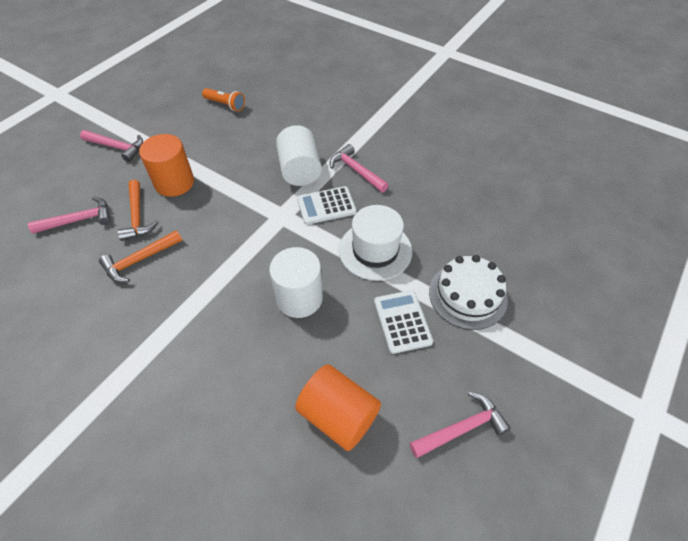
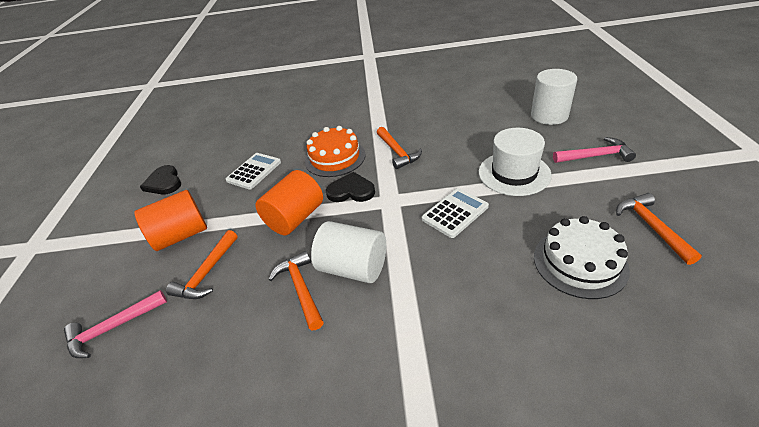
black heart: none = 0 -> [140,165,181,195] [326,172,375,202] = 2
orange cake: none = 0 -> [305,126,366,177] = 1
orange flashlight: [202,88,245,111] = 1 -> none = 0
orange hammer: [99,230,183,282] [117,180,159,241] = 2 -> [166,230,238,299] [268,251,324,330] [377,127,422,169] [616,193,702,265] = 4
pink hammer: [28,197,111,234] [80,130,143,162] [330,144,389,192] [410,391,511,458] = 4 -> [64,290,167,358] [553,137,636,163] = 2

